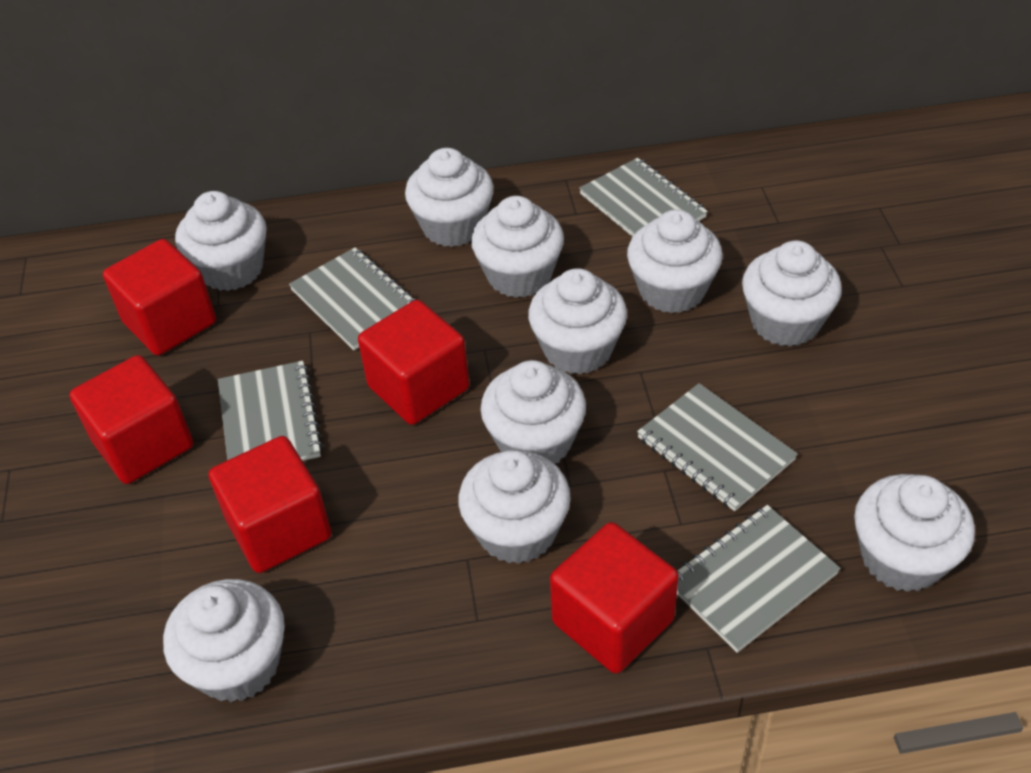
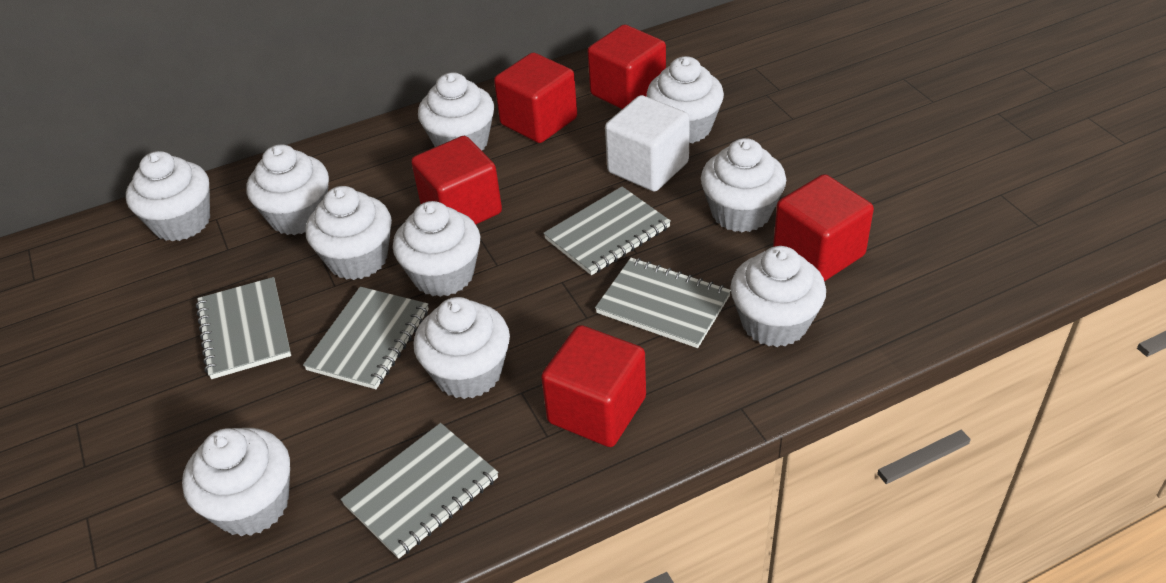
white cube: none = 0 -> [605,95,690,191] = 1

